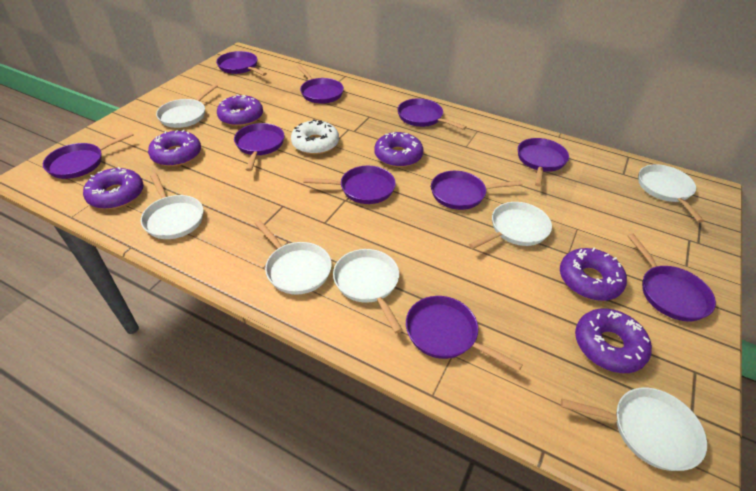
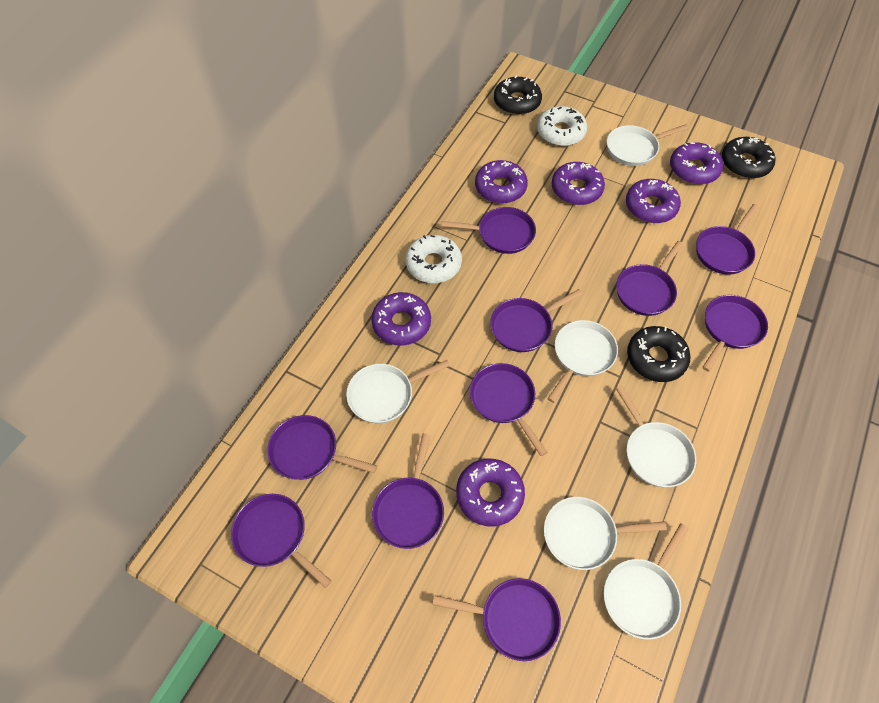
black donut: none = 0 -> [494,75,542,115] [627,326,691,382] [722,137,775,179] = 3
white donut: [291,119,339,155] = 1 -> [405,235,462,283] [537,106,587,146] = 2
white pan: [141,173,203,239] [156,84,218,128] [255,220,332,295] [333,249,403,333] [469,202,552,249] [561,387,707,471] [638,164,704,223] = 7 -> [346,360,450,423] [544,497,667,570] [547,320,618,403] [604,523,688,640] [607,124,689,166] [616,385,696,487] = 6

